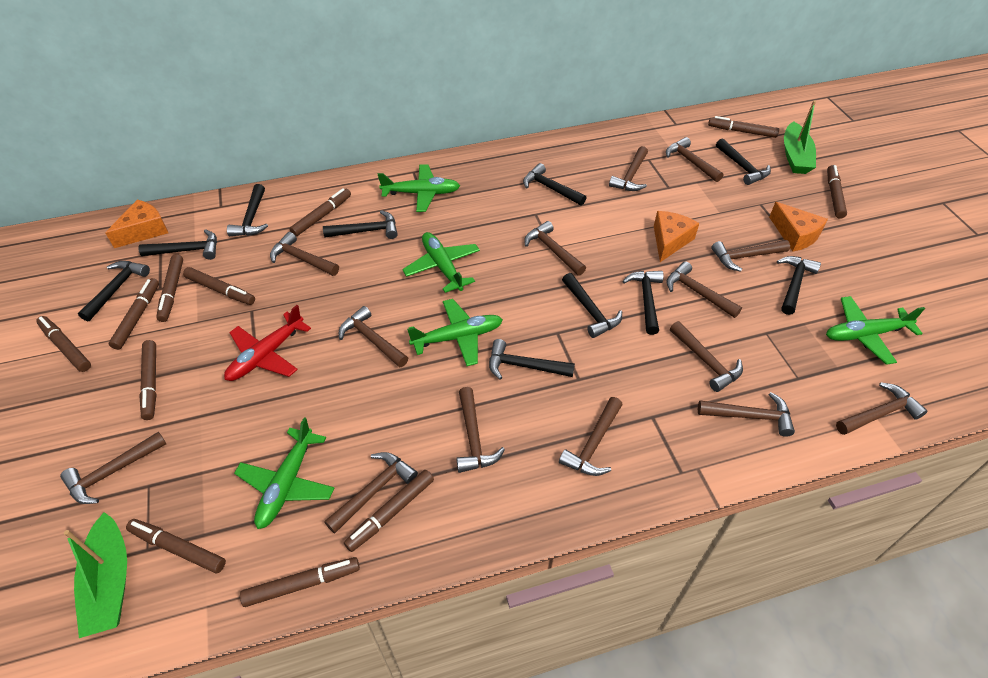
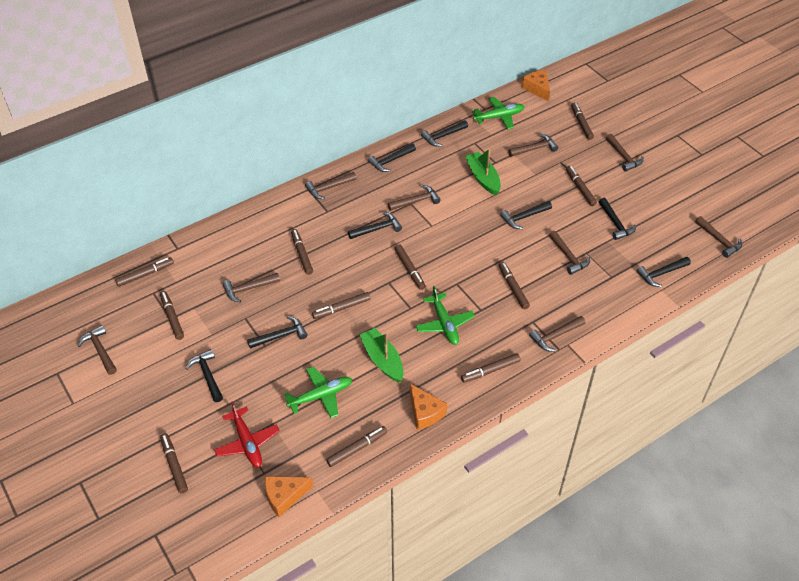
black hammer: [78,261,150,322] [138,229,217,260] [227,184,268,236] [323,210,398,239] [489,339,575,380] [523,163,587,206] [562,273,622,338] [622,271,664,335] [716,138,771,185] [777,256,821,315] = 10 -> [186,349,223,402] [247,316,308,349] [348,212,402,239] [368,143,416,172] [421,120,468,147] [500,201,552,229] [599,198,636,240] [637,257,691,287] = 8
brown hammer: [60,432,166,504] [270,232,339,276] [324,452,418,534] [339,306,408,368] [456,387,505,473] [524,221,586,276] [559,397,623,476] [609,146,648,191] [666,137,723,182] [666,261,742,318] [670,321,743,392] [698,392,795,437] [711,240,790,272] [836,382,928,435] = 14 -> [78,325,117,375] [222,273,280,302] [305,172,357,199] [388,185,441,211] [508,134,558,157] [529,316,585,352] [549,231,590,275] [606,134,644,171] [695,216,742,258] = 9
green plane: [234,417,334,529] [378,164,460,212] [402,232,480,293] [407,299,503,366] [826,296,925,365] = 5 -> [285,367,352,418] [416,286,475,345] [472,97,525,129] = 3

